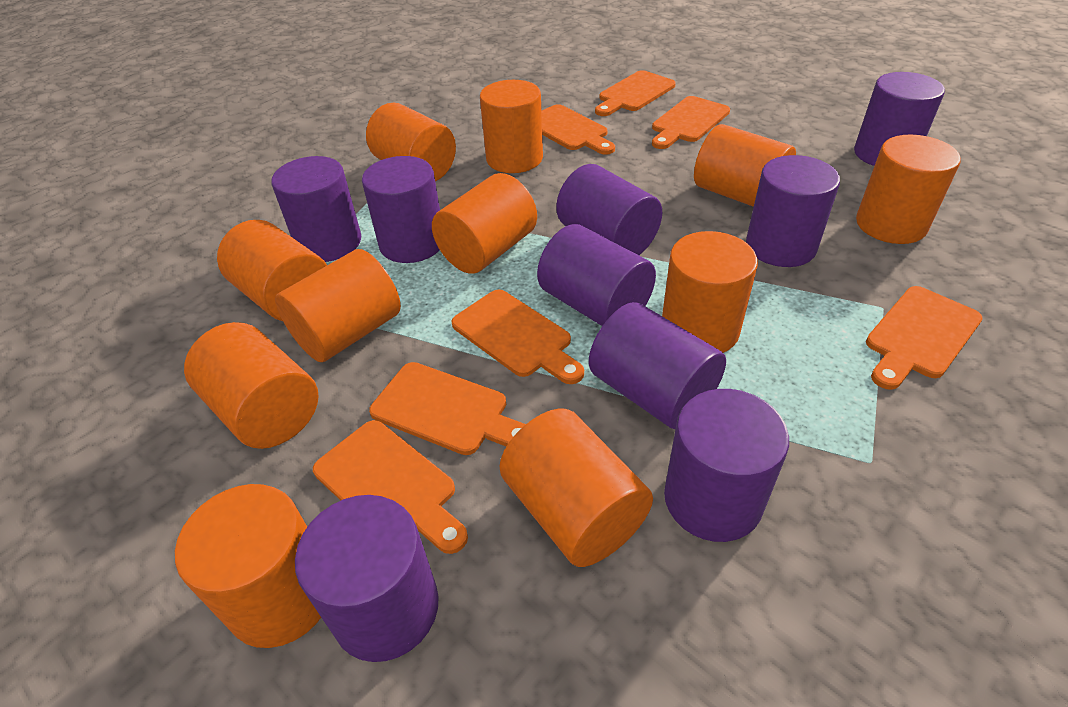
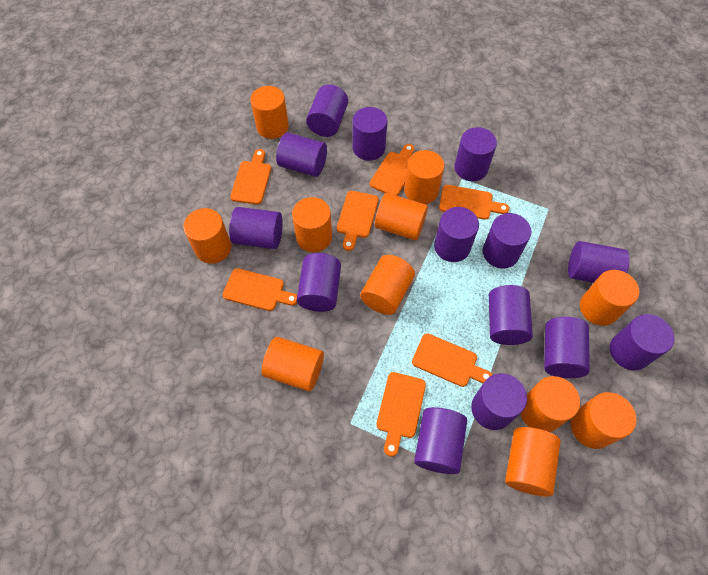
purple cylinder: [271,156,361,262] [295,495,439,662] [362,156,440,263] [537,224,656,326] [556,164,662,255] [589,302,726,429] [664,389,789,542] [746,155,840,267] [854,72,945,166] = 9 -> [229,207,283,249] [276,132,327,177] [297,253,341,312] [306,84,348,137] [352,107,388,161] [414,407,467,474] [434,207,479,262] [454,127,497,181] [471,373,527,430] [483,213,531,268] [489,285,533,345] [544,317,590,378] [568,241,630,283] [610,314,675,370] = 14

